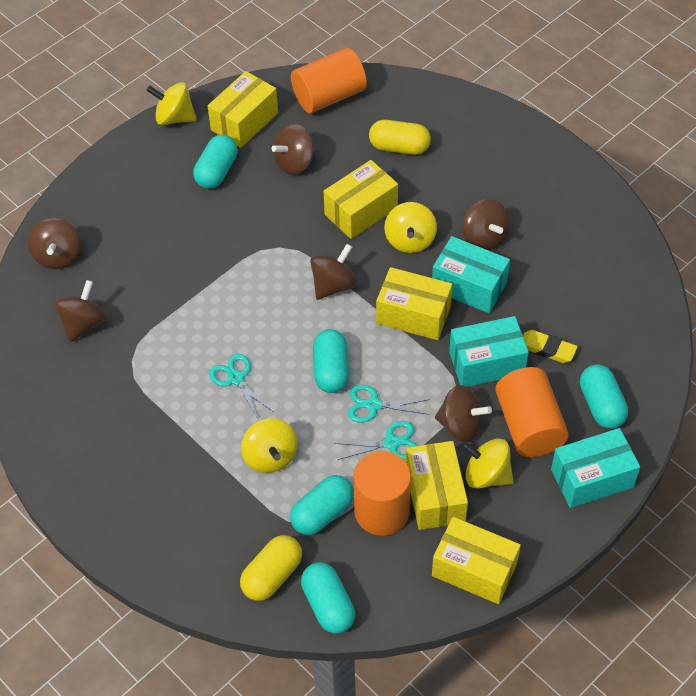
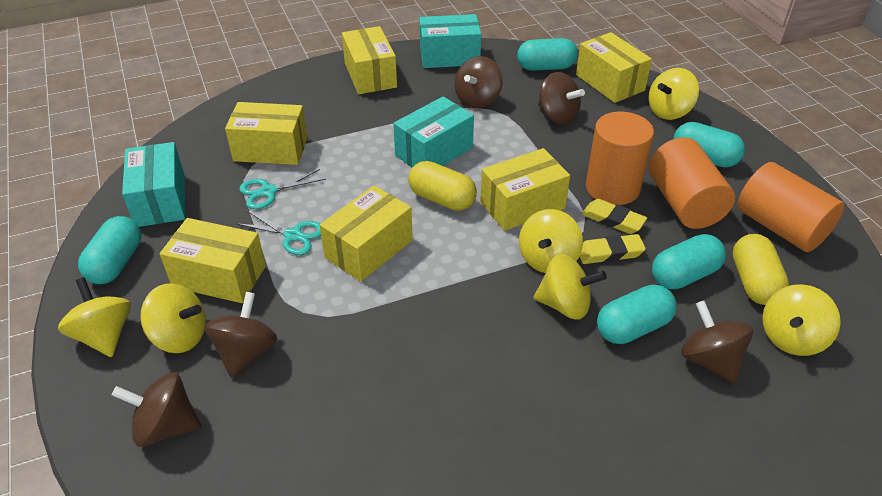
brown spinning top: [28,218,81,269] [54,280,107,342] [271,124,314,175] [310,244,357,300] [435,385,492,442] [462,199,510,251] = 6 -> [112,372,202,447] [205,292,278,378] [455,56,503,108] [538,72,585,125] [681,301,753,384] = 5
turquoise scissors: [209,354,274,419] [334,421,418,460] [348,385,430,423] = 3 -> [236,211,321,255] [239,169,326,209] = 2
yellow box: [208,71,278,148] [324,160,398,239] [376,267,452,340] [406,441,468,530] [432,517,521,604] = 5 -> [160,218,266,303] [225,102,308,165] [320,185,413,282] [342,26,397,94] [480,148,570,231] [576,32,652,103] = 6
yellow eraser: [523,330,578,363] = 1 -> [579,234,646,264] [581,199,647,234] = 2
yellow spinning top: [146,82,197,125] [241,418,298,473] [384,202,437,253] [461,438,514,489] = 4 -> [58,277,131,357] [140,283,206,353] [519,209,583,273] [534,254,607,320] [649,68,699,120] [762,284,841,356] = 6

